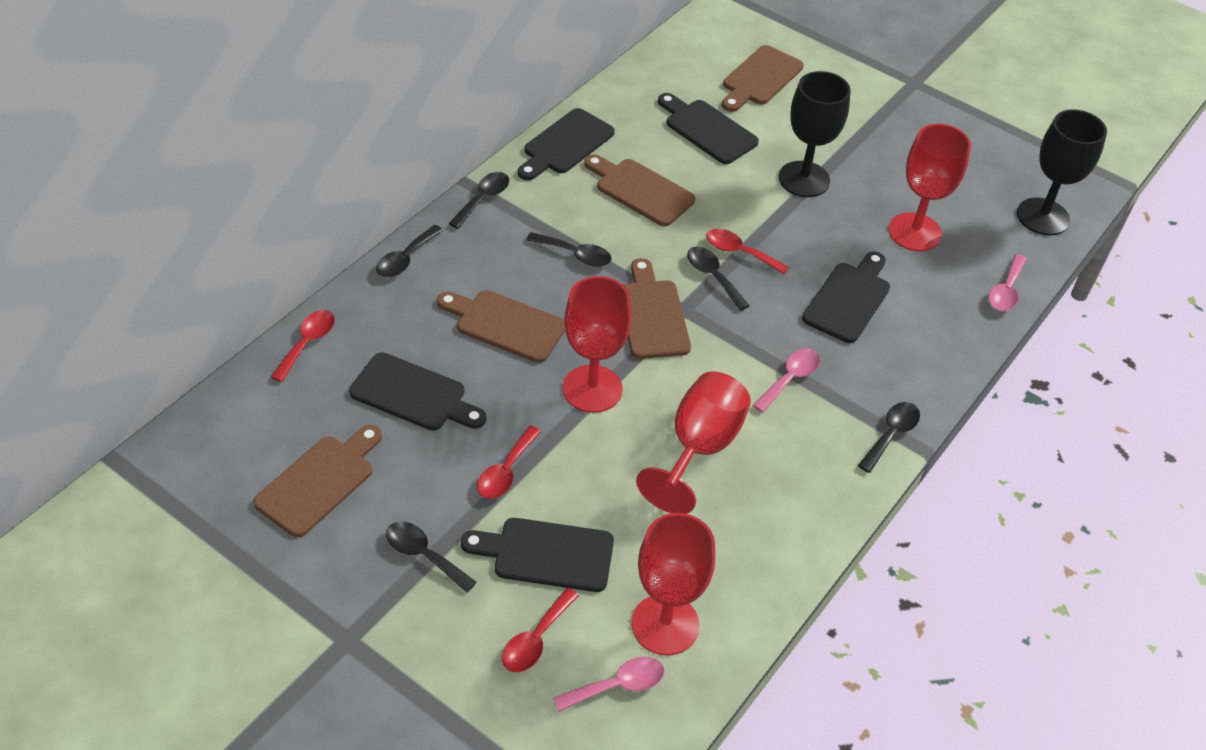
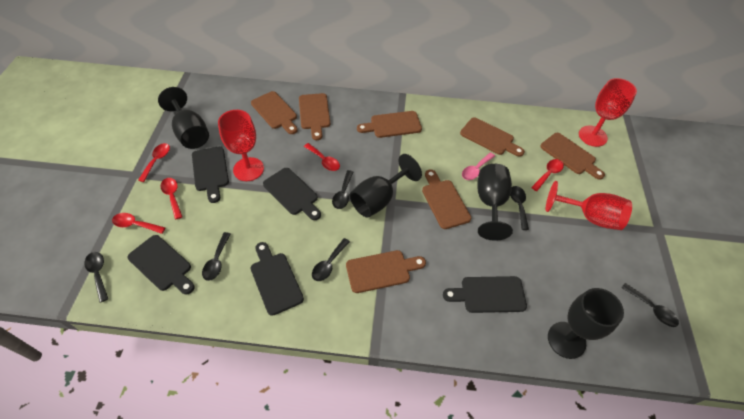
black goblet: [778,71,850,197] [1017,109,1107,236] = 2 -> [158,87,209,149] [350,154,422,218] [477,164,513,241] [548,288,624,359] = 4
brown cutting board: [253,425,382,537] [437,290,565,363] [584,154,695,226] [622,258,691,359] [722,45,804,112] = 5 -> [251,91,298,134] [299,93,330,140] [346,250,426,293] [357,111,422,138] [422,169,471,229] [460,117,525,157] [540,133,605,180] = 7
pink spoon: [553,657,664,712] [753,349,820,413] [988,254,1027,311] = 3 -> [462,152,495,180] = 1
red goblet: [563,276,631,413] [631,513,715,655] [636,371,751,514] [889,124,971,251] = 4 -> [218,110,264,181] [546,181,632,230] [579,78,637,147] = 3
red spoon: [271,310,335,382] [477,425,541,499] [502,588,579,672] [706,229,789,274] = 4 -> [112,213,166,234] [138,143,170,182] [161,178,183,219] [304,143,340,171] [531,159,564,191] = 5

